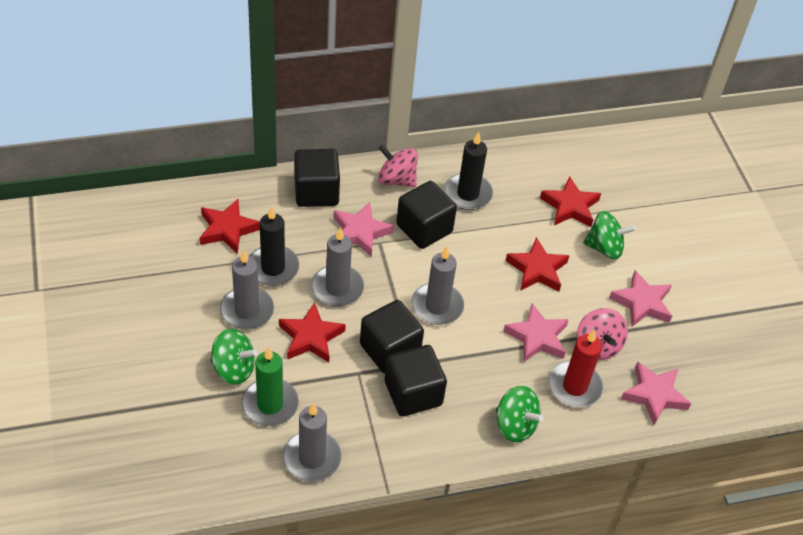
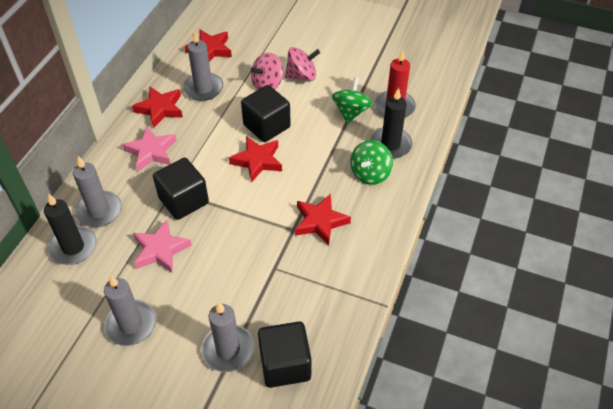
black cube: [294,149,340,207] [360,300,424,373] [385,345,447,417] [396,181,457,249] = 4 -> [153,158,209,220] [241,85,291,142] [258,321,312,388] = 3
green candle: [241,347,299,426] = 1 -> none = 0
green spinning top: [210,329,258,385] [496,386,544,443] [583,211,636,260] = 3 -> [332,77,373,124] [350,140,393,185] = 2
pink star: [334,202,394,257] [503,303,569,362] [609,270,672,327] [621,362,691,425] = 4 -> [122,126,177,171] [133,220,192,273] = 2

